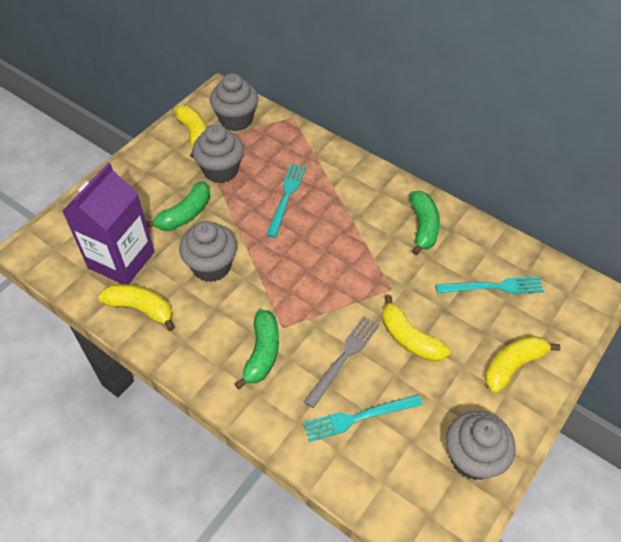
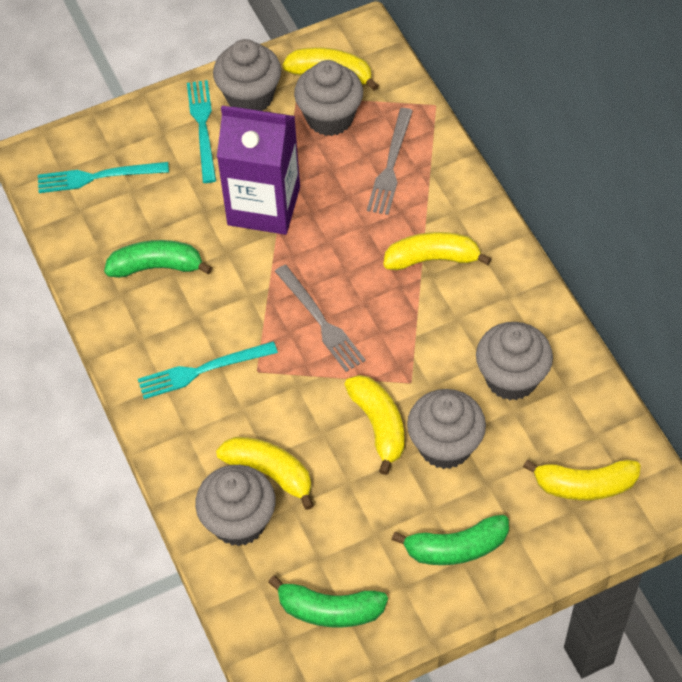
grey cupcake: [179,221,237,282] [192,124,244,183] [210,73,258,131] [446,411,516,480] = 4 -> [195,465,276,546] [213,39,281,111] [294,60,363,136] [407,389,486,469] [476,322,553,400] = 5
grey fork: [304,316,379,408] = 1 -> [275,265,366,372] [367,108,413,215] = 2
yellow banana: [98,284,175,331] [174,105,207,158] [382,295,450,362] [485,336,561,393] = 4 -> [216,437,314,510] [282,47,379,91] [344,375,404,475] [383,232,492,270] [523,460,641,500] = 5

